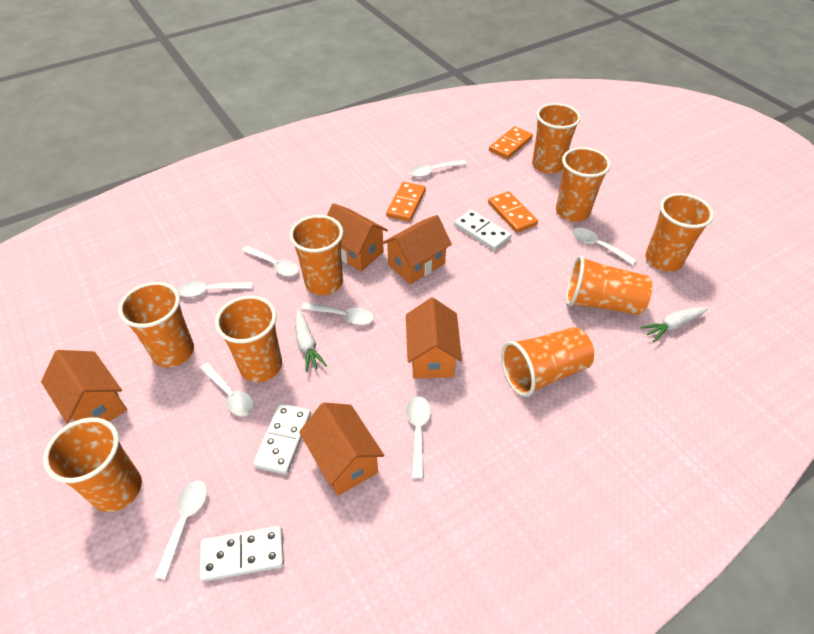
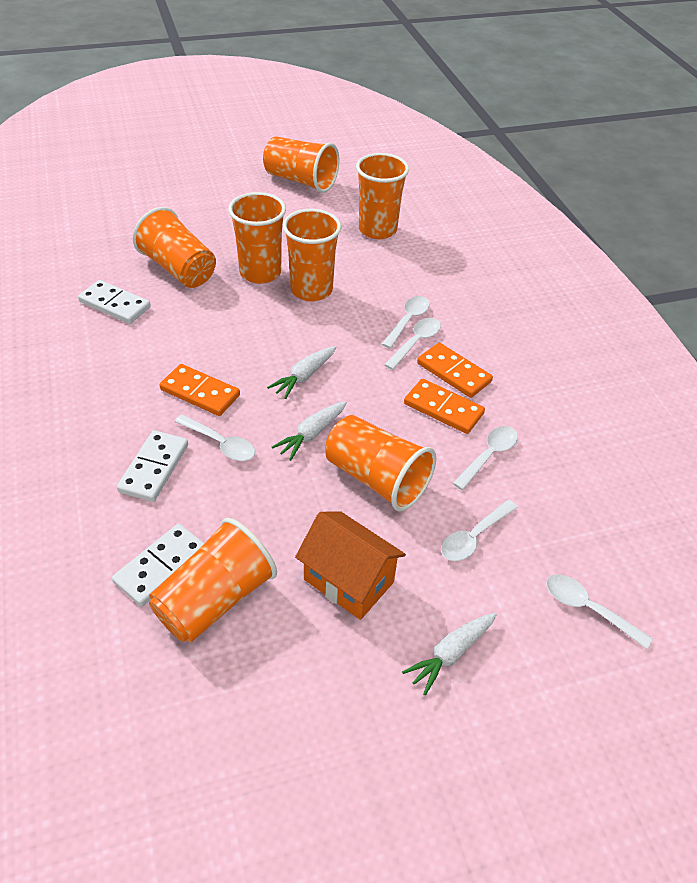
orange cup: [43,417,142,512] [118,282,194,367] [215,296,282,382] [289,215,343,295] [501,327,594,397] [532,103,581,174] [556,147,611,222] [566,256,652,315] [646,193,714,272] = 9 -> [133,207,216,288] [149,518,277,643] [228,192,286,284] [263,136,340,193] [283,209,341,301] [325,415,436,511] [356,153,409,239] = 7
orange house: [41,350,127,423] [299,402,384,496] [327,203,388,271] [382,215,452,284] [406,298,462,379] = 5 -> [295,512,406,620] = 1
white carrot: [295,310,327,373] [640,307,708,342] = 2 -> [267,346,336,399] [272,401,347,461] [402,613,497,695] = 3
white spoon: [154,481,207,580] [177,281,253,297] [200,362,254,417] [242,246,299,276] [301,302,374,325] [406,396,431,479] [409,160,467,177] [573,228,637,265] = 8 -> [174,414,255,461] [382,296,430,348] [384,318,441,370] [441,500,518,561] [453,426,518,490] [546,575,653,649] = 6

